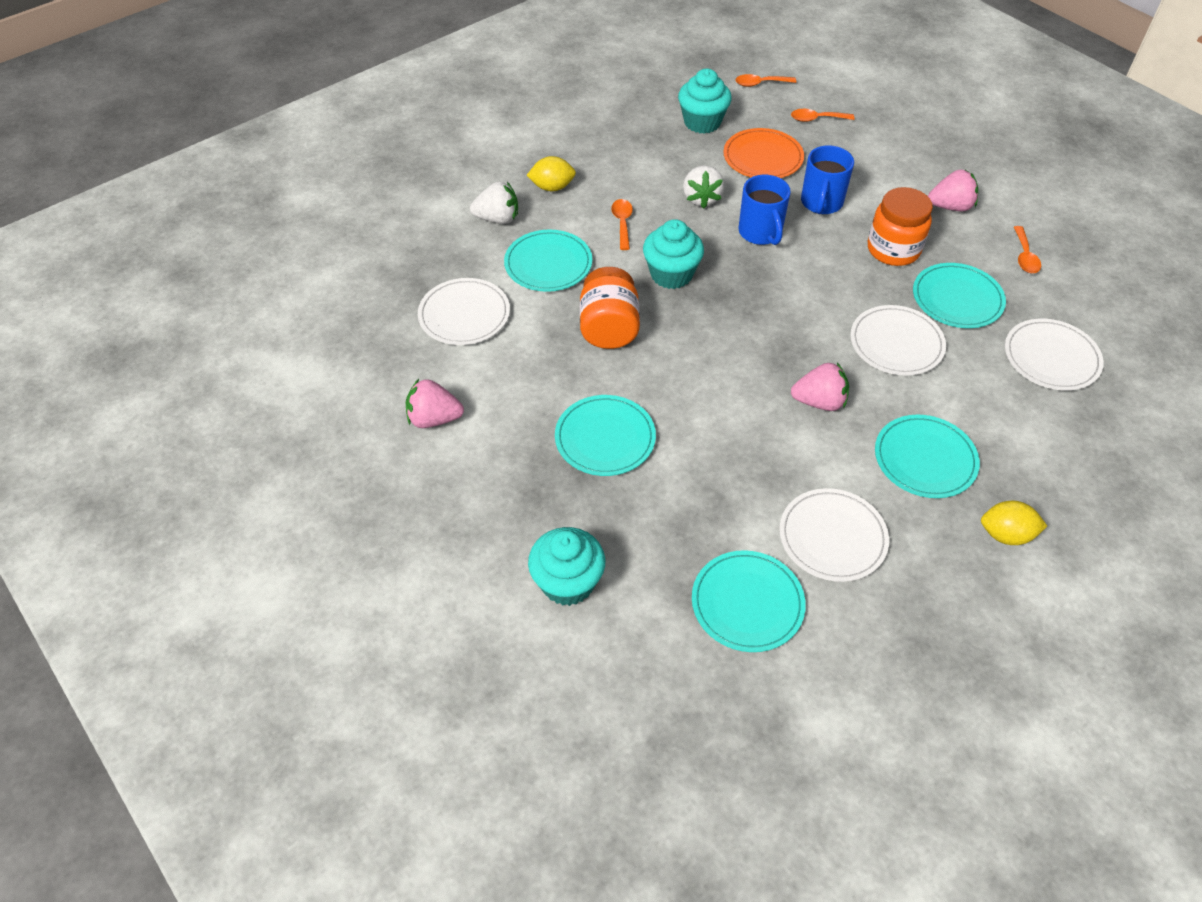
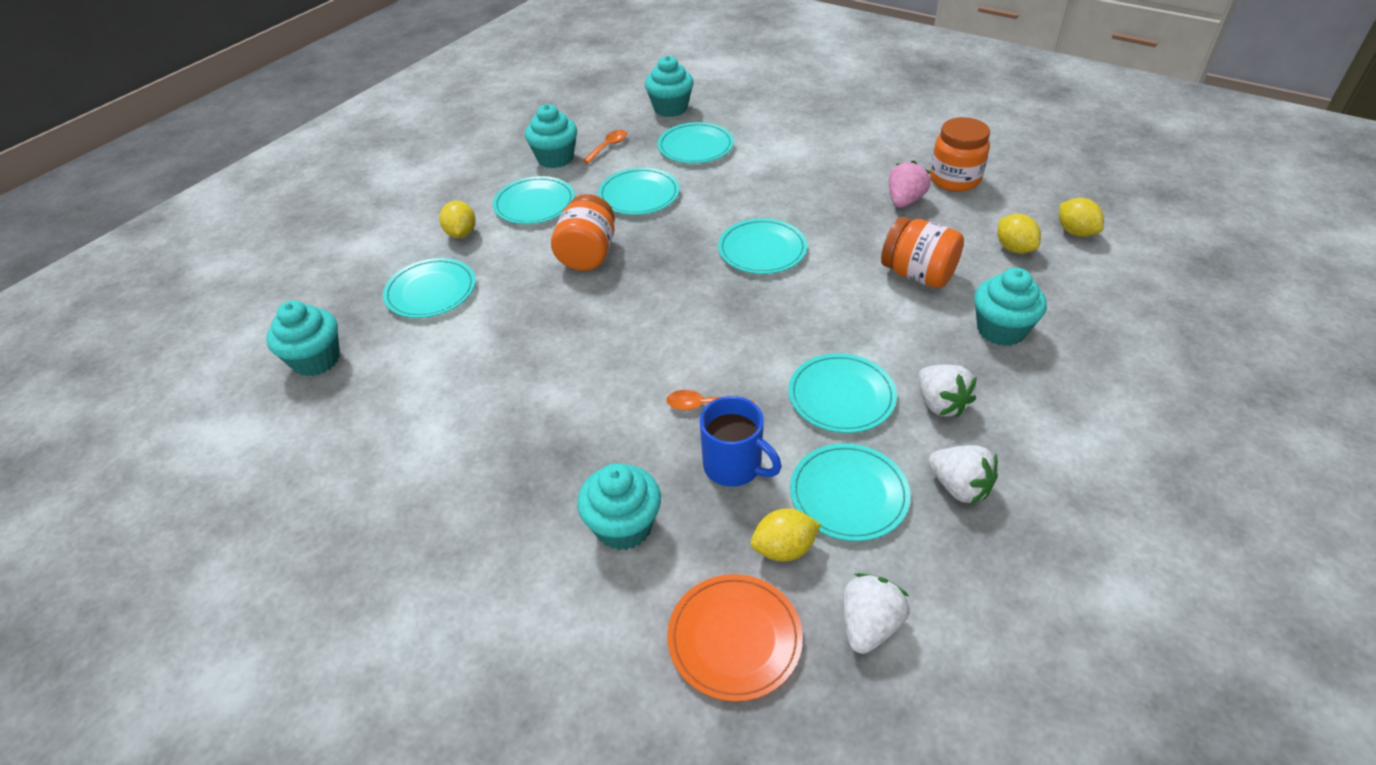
blue mug: [739,175,791,245] [801,145,854,214] = 2 -> [700,396,782,487] = 1
orange jar: [580,267,640,349] [868,187,933,266] = 2 -> [551,194,615,271] [881,217,964,288] [930,117,990,192] = 3
orange spoon: [611,199,633,250] [736,74,796,87] [791,109,855,122] [1014,226,1041,273] = 4 -> [583,130,627,164] [666,390,754,410] = 2
pink strawberry: [406,379,464,428] [791,363,849,411] [928,170,978,211] = 3 -> [889,160,930,208] = 1
turquoise cupcake: [528,527,605,606] [643,219,704,289] [678,69,732,134] = 3 -> [266,301,340,377] [525,104,577,168] [577,463,661,550] [645,55,694,117] [974,268,1047,346] = 5
turquoise plate: [504,230,592,292] [555,395,656,476] [692,550,806,652] [875,415,980,498] [913,263,1006,328] = 5 -> [383,258,476,318] [493,176,575,224] [598,168,680,215] [658,122,734,164] [718,218,807,274] [788,353,897,433] [790,443,911,541] = 7
white plate: [418,278,510,345] [779,488,889,582] [850,305,946,376] [1005,319,1104,390] = 4 -> none = 0
white strawberry: [470,182,518,224] [683,165,724,209] = 2 -> [843,573,909,654] [918,365,977,418] [928,445,998,504] = 3
yellow lemon: [527,156,576,191] [981,501,1047,545] = 2 -> [439,201,476,238] [751,508,821,561] [997,214,1041,254] [1059,198,1104,237] = 4

